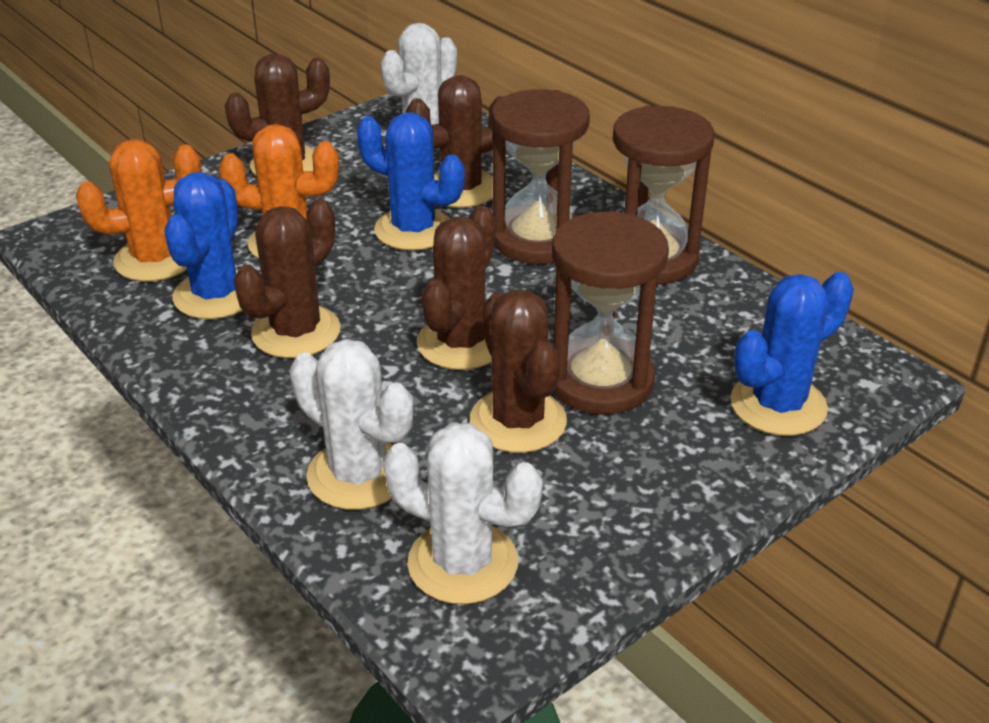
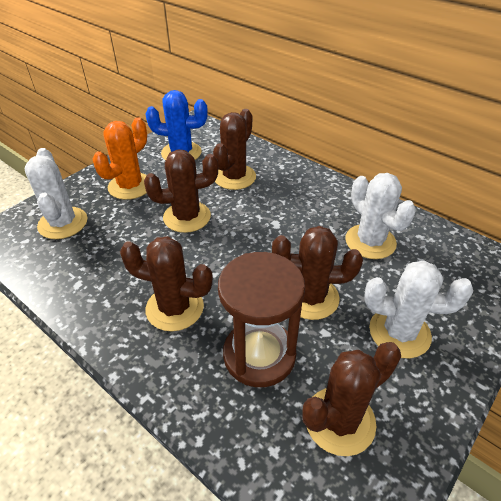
blue cactus: [164,172,243,319] [357,112,465,251] [730,272,854,436] = 3 -> [145,90,208,160] = 1
brown hourglass: [491,89,590,264] [552,211,669,414] [613,105,714,284] = 3 -> [218,252,305,387] = 1
orange cactus: [76,140,202,282] [219,124,339,259] = 2 -> [93,118,147,200] = 1

